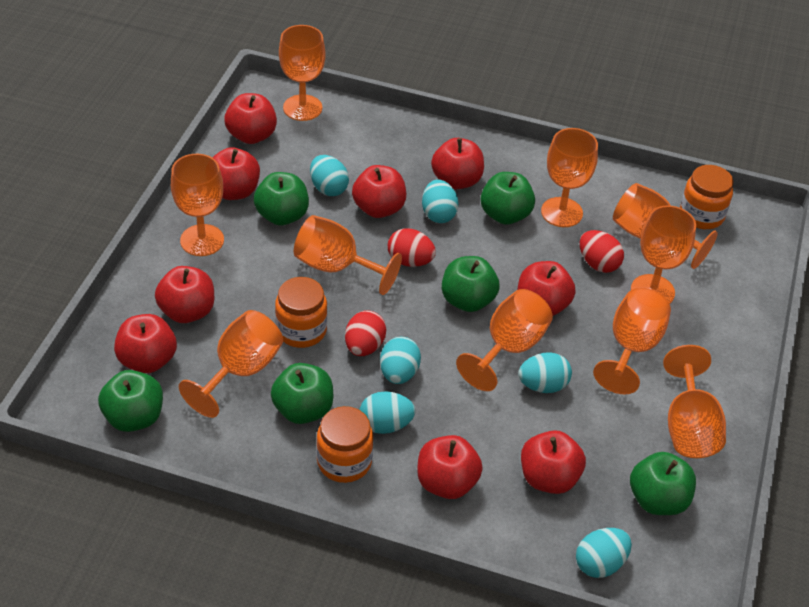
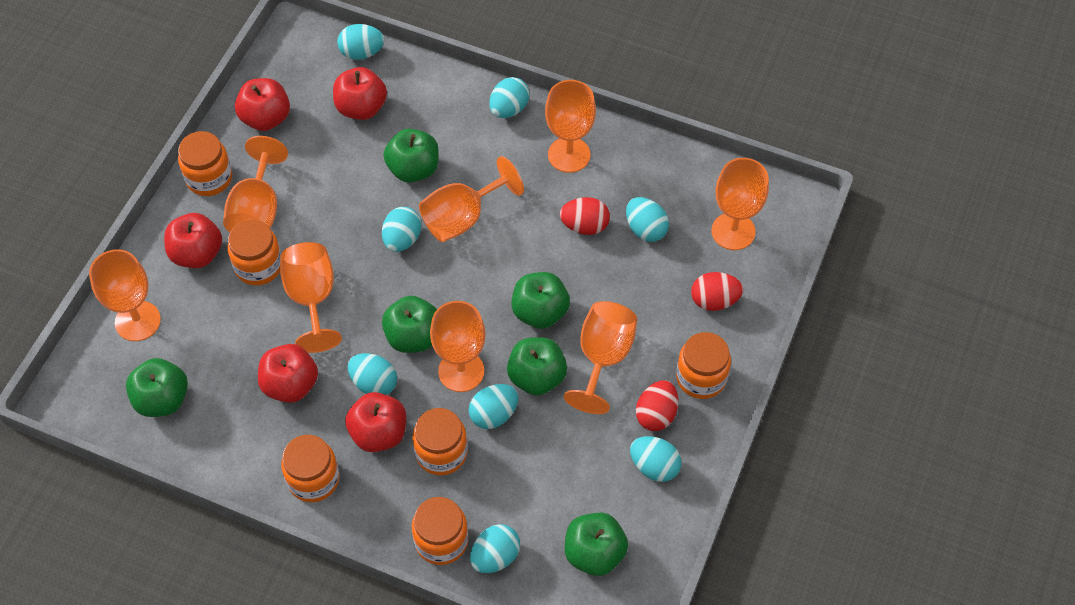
orange goblet: [171,154,224,256] [179,310,283,418] [279,25,326,121] [294,215,402,295] [456,289,553,391] [541,128,598,227] [593,288,671,394] [613,183,718,269] [631,205,696,304] [663,345,726,458] = 10 -> [89,249,161,341] [223,136,288,232] [280,242,342,353] [419,156,524,242] [430,301,486,392] [545,80,596,173] [564,301,637,414] [711,158,769,250] = 8
orange jar: [275,277,327,348] [316,406,373,483] [680,165,733,229] = 3 -> [178,131,232,196] [228,220,281,286] [281,435,340,502] [412,497,468,565] [413,408,467,475] [676,332,731,399] = 6
red apple: [114,314,177,373] [155,266,214,323] [212,147,260,200] [224,93,277,144] [352,165,406,218] [417,435,483,499] [431,138,484,189] [518,261,575,316] [521,430,586,494] = 9 -> [164,213,222,268] [235,78,290,131] [258,344,318,403] [333,67,387,120] [345,392,406,452] = 5
turquoise egg: [310,155,349,196] [359,391,415,434] [380,337,421,384] [422,179,459,223] [518,352,572,393] [576,528,632,578] = 6 -> [337,24,384,60] [348,353,397,395] [382,207,421,252] [469,384,518,429] [470,524,520,573] [489,77,530,118] [626,197,669,242] [630,436,682,482] = 8

